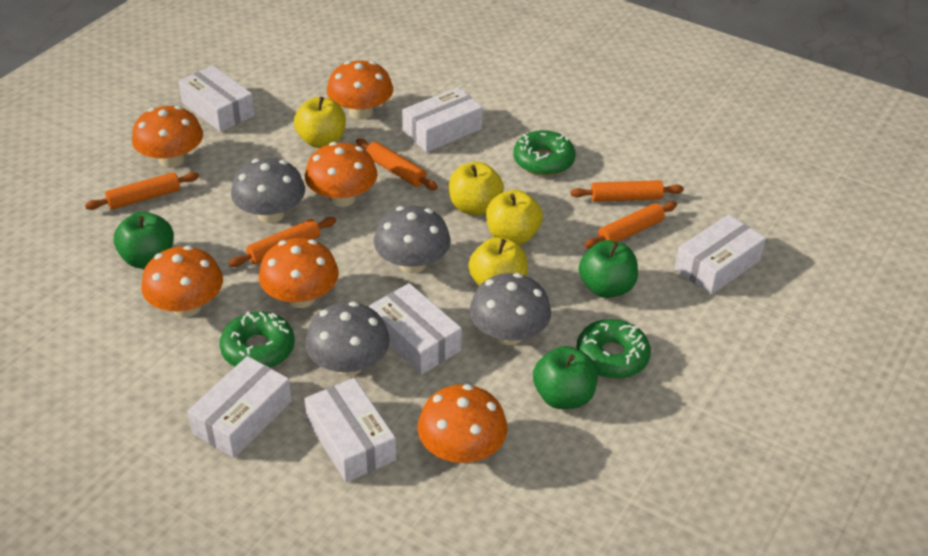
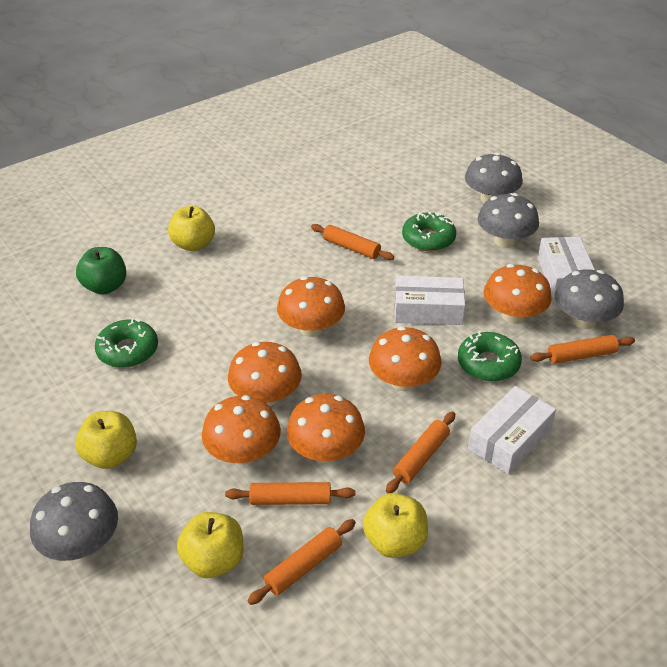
green apple: [114,212,174,268] [533,346,598,409] [579,240,638,298] = 3 -> [76,247,126,295] = 1
white box: [178,66,255,132] [187,356,292,458] [305,378,396,483] [369,283,462,375] [402,87,483,152] [675,214,766,295] = 6 -> [395,276,465,325] [468,386,556,474] [538,236,595,298] = 3

